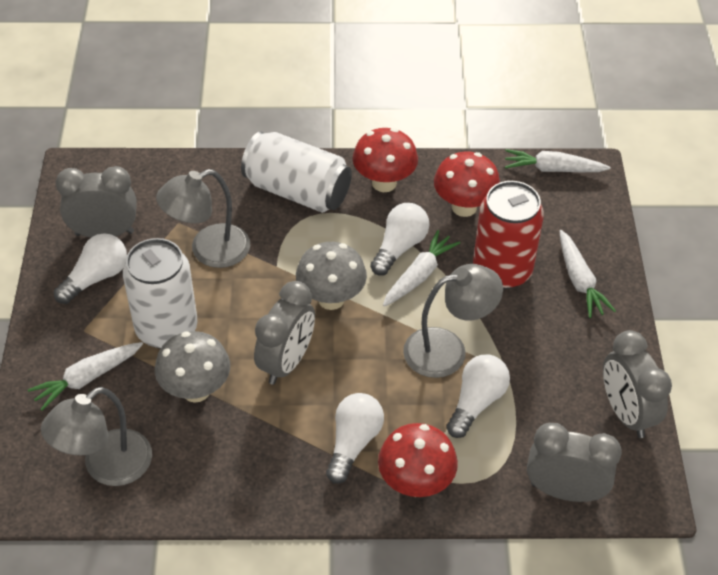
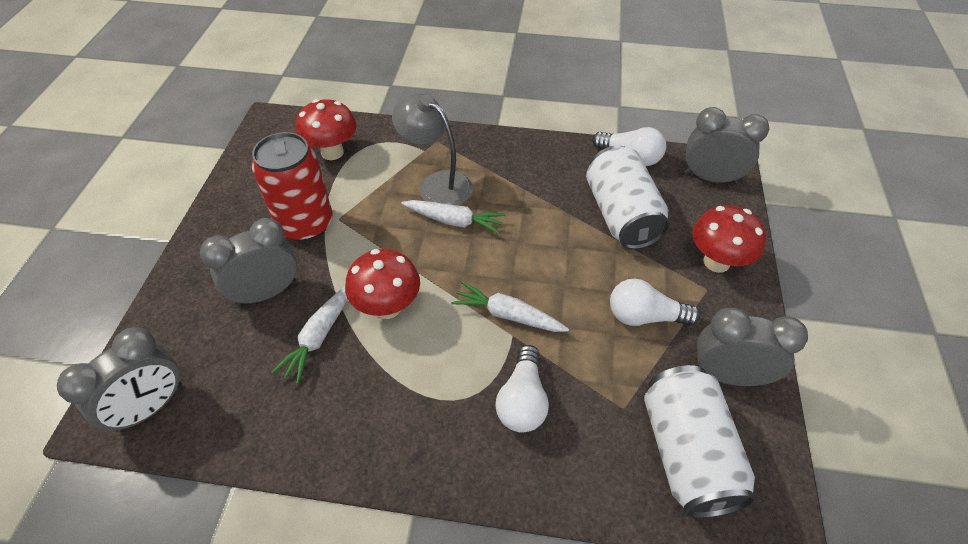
grey lamp: [41,387,152,486] [156,169,250,268] [403,264,503,378] = 3 -> [392,94,473,206] = 1
grey mushroom: [155,331,230,403] [296,242,367,310] = 2 -> none = 0
white carrot: [28,342,143,411] [383,230,460,306] [505,149,611,172] [560,230,616,318] = 4 -> [272,286,348,384] [401,200,506,234] [451,281,569,332] = 3
white light bulb: [54,233,127,304] [326,393,384,484] [370,203,429,276] [446,354,510,438] = 4 -> [495,345,549,433] [592,127,666,166] [610,279,700,326] = 3

